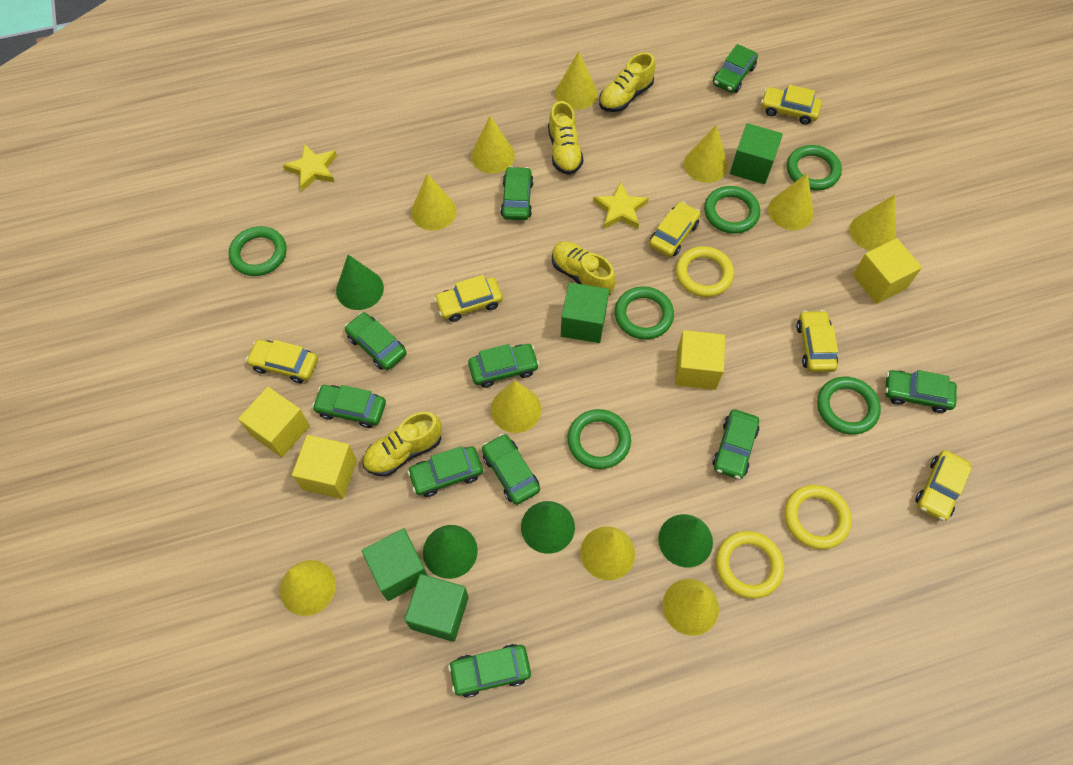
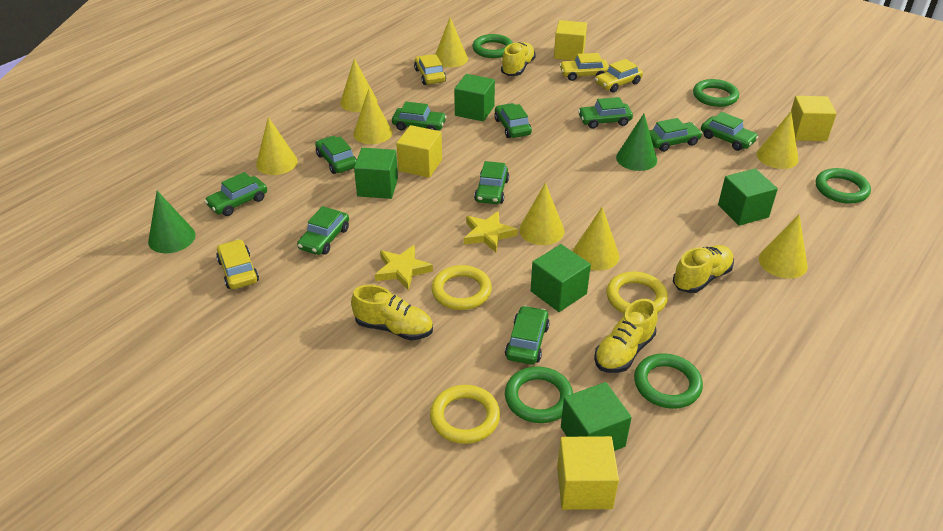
green cone: [336,255,384,310] [423,525,478,579] [521,501,575,554] [658,514,713,568] = 4 -> [148,191,196,253] [616,114,657,171] = 2
green cube: [362,528,428,601] [404,574,469,642] [561,282,609,343] [730,123,783,184] = 4 -> [354,148,398,199] [454,74,495,122] [531,244,591,312] [561,382,632,451] [718,169,778,226] = 5
green ring: [228,226,287,276] [567,409,631,469] [615,286,674,340] [704,186,760,234] [787,145,842,191] [817,377,881,435] = 6 -> [472,34,513,58] [505,366,573,423] [634,353,703,409] [693,79,739,107] [816,168,871,204] = 5
yellow car: [246,340,318,383] [434,275,503,322] [649,202,701,257] [761,85,822,125] [796,310,838,372] [915,450,972,521] = 6 -> [216,239,259,289] [414,54,446,85] [559,53,609,81] [595,59,643,92] = 4
yellow cone: [280,560,336,616] [411,173,457,231] [471,116,515,174] [491,380,542,433] [555,51,597,110] [580,527,635,580] [663,579,719,636] [684,125,728,183] [768,173,814,230] [850,195,896,251] = 10 -> [256,117,298,175] [340,58,377,112] [353,89,393,144] [436,17,468,67] [519,183,565,245] [573,207,619,271] [757,112,799,169] [759,215,808,279] = 8

